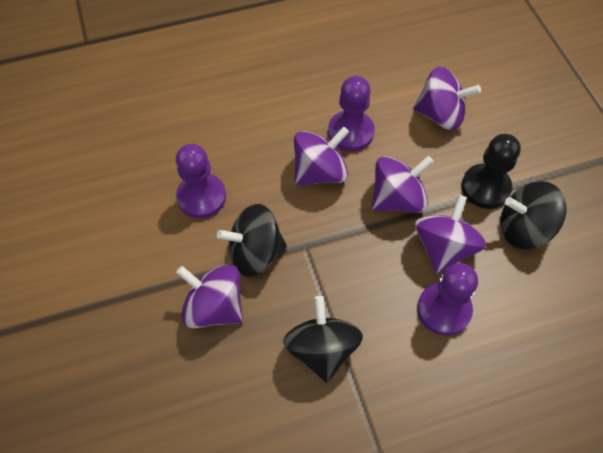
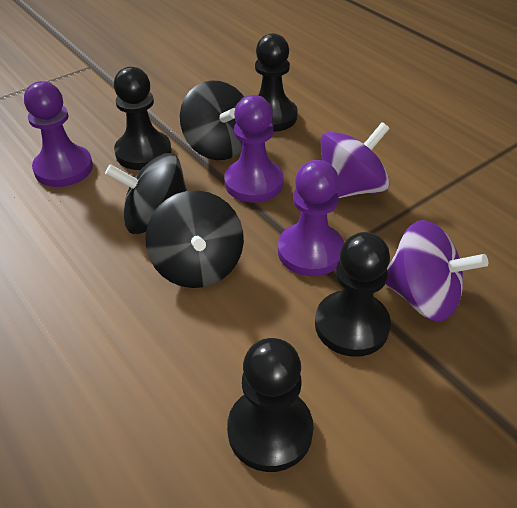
black pawn: [461,134,521,209] = 1 -> [114,67,171,170] [227,338,314,472] [255,33,298,132] [315,232,391,357] = 4
purple spinning top: [176,264,243,329] [294,127,349,186] [372,156,434,213] [413,67,481,131] [414,195,486,274] = 5 -> [321,122,390,199] [385,220,488,322] = 2

